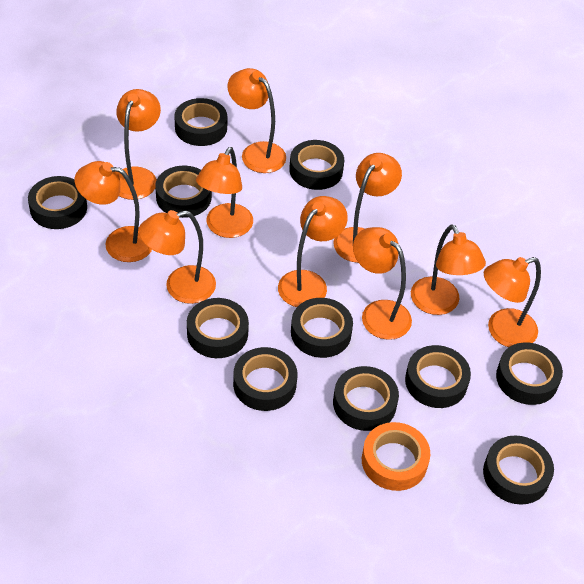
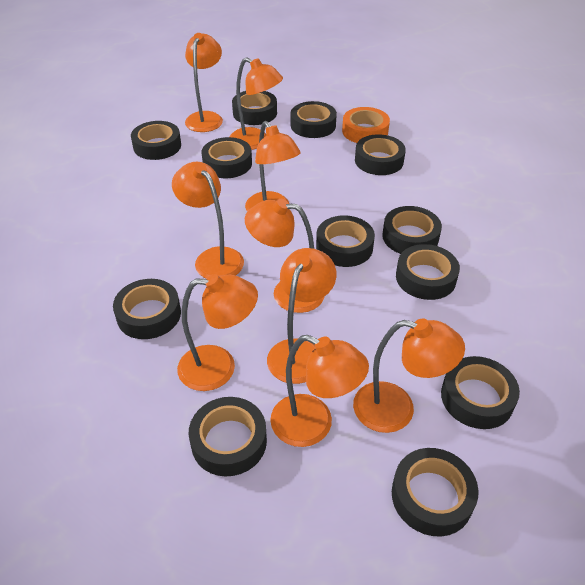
black tape: [28,176,87,229] [155,166,212,218] [174,98,227,146] [187,298,249,358] [233,347,297,411] [289,140,344,190] [291,298,353,358] [333,366,399,431] [405,345,471,408] [483,435,554,505] [496,342,563,405] = 11 -> [113,279,181,339] [131,121,181,160] [189,397,267,476] [201,137,252,178] [232,91,277,125] [291,101,337,138] [316,215,375,267] [355,134,406,175] [382,206,442,254] [392,448,478,537] [396,244,460,300] [441,356,520,429] = 12
orange lamp: [75,161,152,262] [116,89,161,200] [138,210,216,304] [196,147,253,238] [227,68,286,173] [278,196,348,307] [333,153,402,263] [353,227,412,340] [411,224,486,315] [484,257,541,347] = 10 -> [172,162,244,279] [177,274,258,391] [185,33,223,132] [230,57,283,150] [245,121,301,211] [245,199,324,313] [267,248,336,384] [270,335,369,447] [353,319,465,433] = 9

